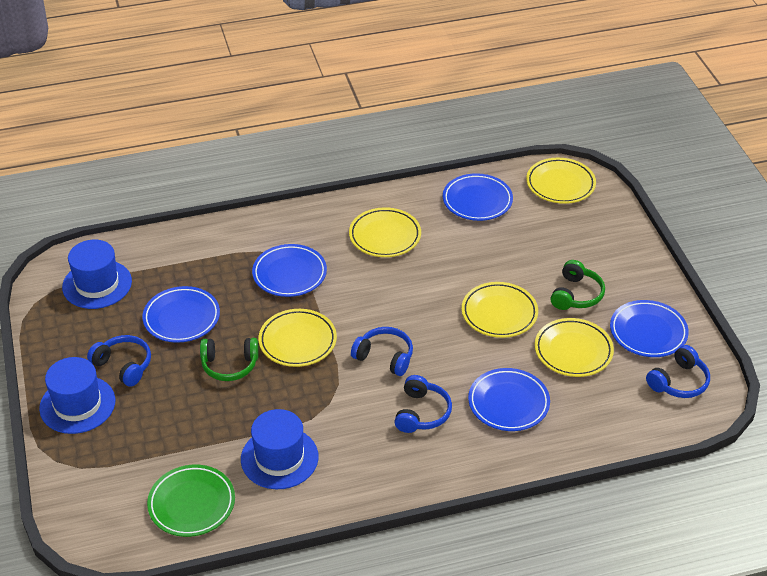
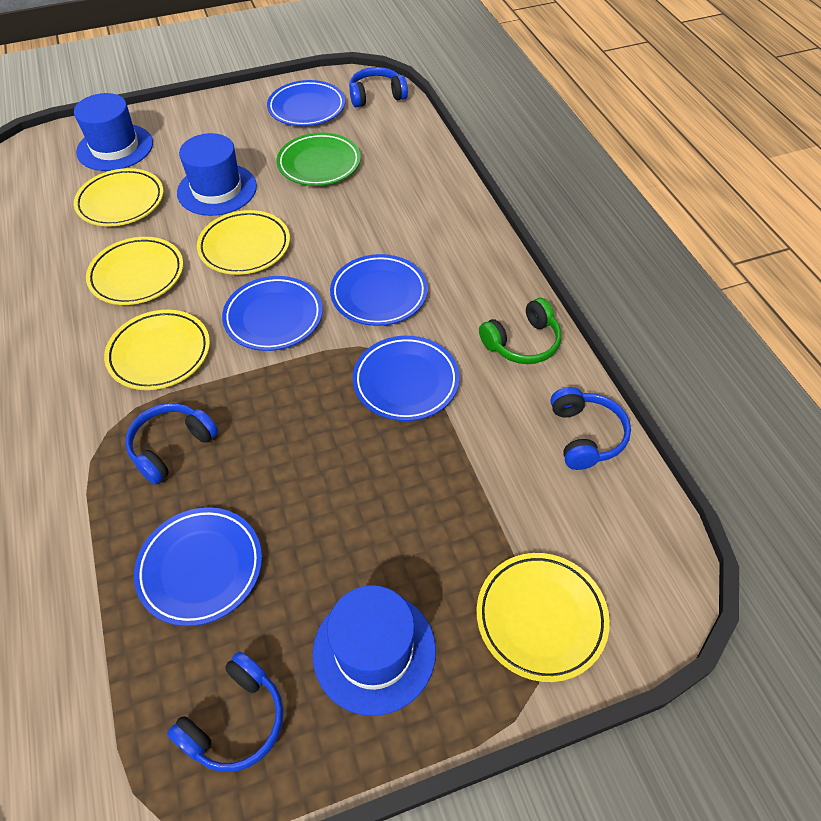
green headphones: [200,338,259,381] [551,260,605,310] = 2 -> [479,298,561,364] = 1

